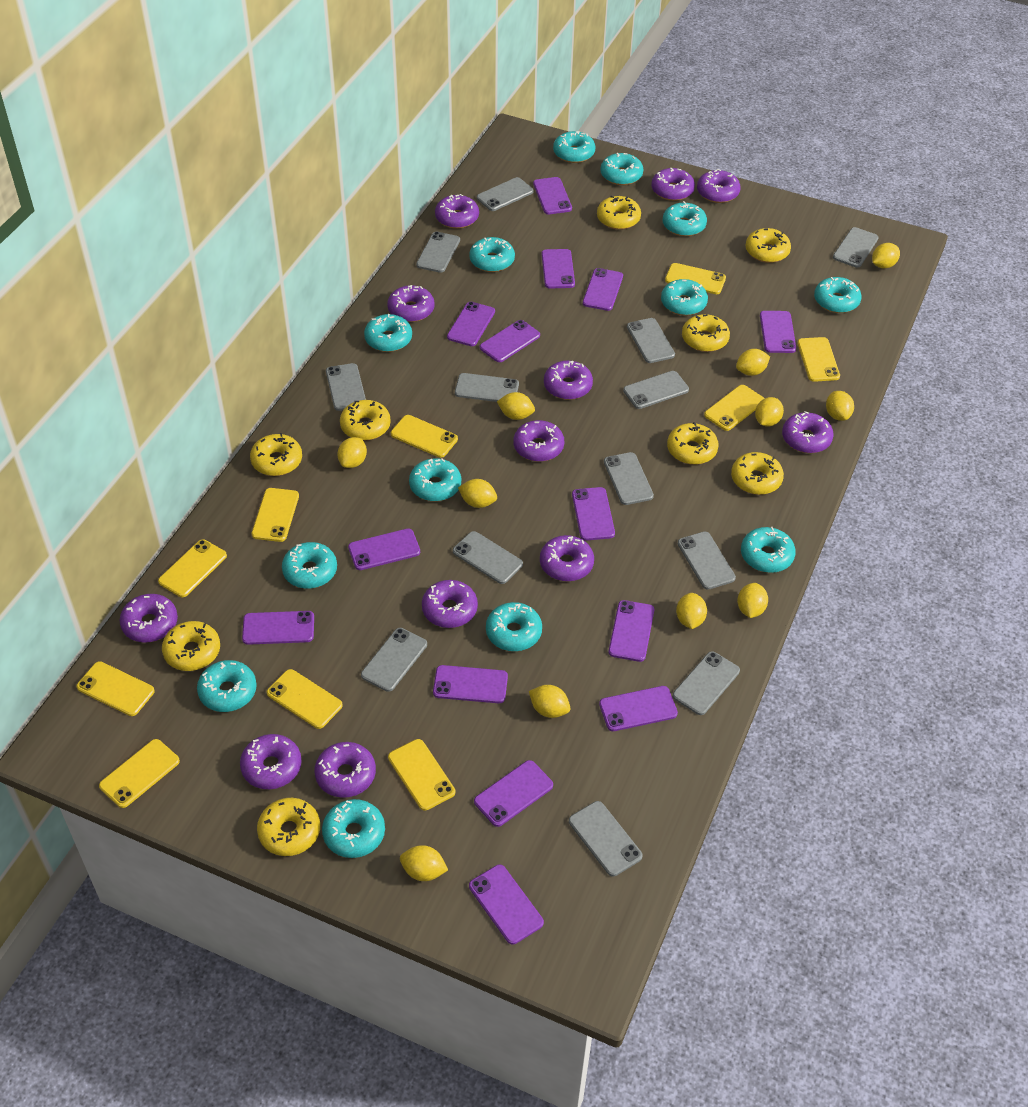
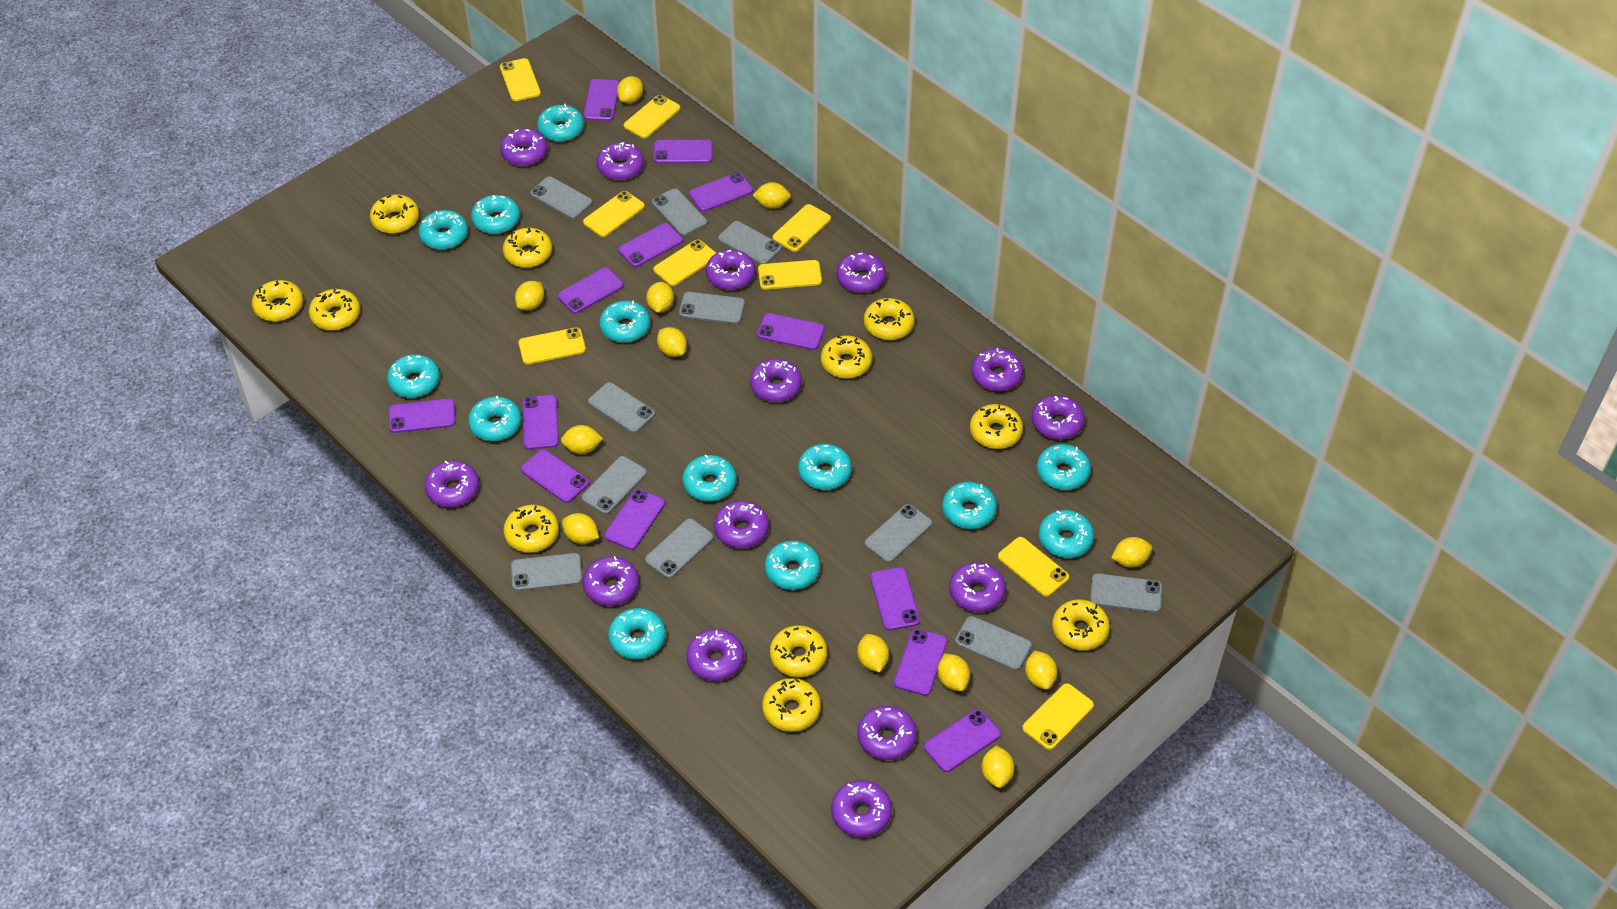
grey phone: [326,363,366,411] [361,628,427,692] [416,232,460,273] [453,531,523,584] [455,373,519,402] [477,177,533,211] [569,801,643,876] [604,452,654,505] [623,371,689,409] [627,318,675,363] [673,651,740,715] [678,532,736,590] [833,227,879,268] = 13 -> [511,553,582,591] [530,176,592,219] [581,456,647,514] [588,382,655,433] [645,519,714,579] [652,188,707,236] [679,292,745,324] [718,221,782,264] [865,504,932,563] [955,616,1032,670] [1090,573,1162,613] = 11
purple donut: [119,594,178,642] [240,734,302,789] [314,742,376,798] [387,285,435,322] [422,580,478,628] [435,194,479,229] [513,420,564,462] [540,535,594,581] [544,361,593,400] [651,168,695,201] [697,169,741,203] [782,411,834,453] = 12 -> [424,460,479,507] [500,128,548,166] [583,556,639,606] [596,142,644,180] [686,629,744,681] [706,249,755,290] [714,501,769,548] [750,359,802,402] [831,780,892,837] [836,252,886,293] [857,706,917,760] [949,562,1006,612] [971,348,1023,391] [1031,395,1085,440] = 14
purple phone: [242,611,314,645] [348,528,420,570] [433,665,508,703] [447,302,495,346] [469,865,544,945] [474,760,553,827] [480,320,540,362] [533,177,572,214] [541,249,575,289] [572,487,615,541] [583,268,623,311] [599,686,678,731] [609,600,654,662] [760,311,796,353] = 14 -> [389,399,456,433] [521,449,589,503] [522,395,559,450] [557,267,624,314] [583,79,620,121] [604,489,665,550] [618,223,683,267] [653,140,713,163] [689,172,753,212] [757,313,825,350] [870,567,920,630] [894,629,947,696] [924,709,1001,772] = 13
yellow donut: [162,621,220,671] [250,433,302,476] [257,798,320,856] [340,400,391,441] [597,196,641,230] [667,422,719,465] [682,314,730,352] [731,452,784,495] [745,228,791,263] = 9 -> [252,280,303,322] [309,289,360,330] [370,194,419,234] [503,228,552,268] [503,505,559,553] [762,678,821,732] [770,625,827,677] [821,335,872,378] [864,298,915,340] [970,404,1023,449] [1052,599,1110,650] = 11
yellow lemon: [337,437,367,468] [400,845,448,881] [458,479,497,508] [497,392,535,420] [529,685,570,718] [676,593,707,629] [736,349,770,376] [737,583,768,618] [755,397,784,427] [826,391,854,421] [872,243,900,269] = 11 -> [515,281,544,310] [561,425,603,454] [562,513,599,544] [617,76,643,103] [646,282,674,313] [657,327,687,357] [752,182,791,209] [857,634,889,672] [938,654,970,691] [982,745,1015,788] [1025,650,1057,690] [1111,537,1152,568] = 12
yellow phone: [76,661,155,716] [99,739,180,808] [158,539,227,597] [252,488,299,542] [267,669,343,729] [388,739,455,811] [391,415,458,458] [665,263,726,294] [704,385,765,431] [797,337,840,382] = 10 -> [500,58,541,101] [519,327,586,365] [583,191,645,237] [624,95,680,138] [653,239,716,286] [758,260,822,290] [773,204,831,252] [998,537,1069,597] [1022,683,1094,750] = 9

